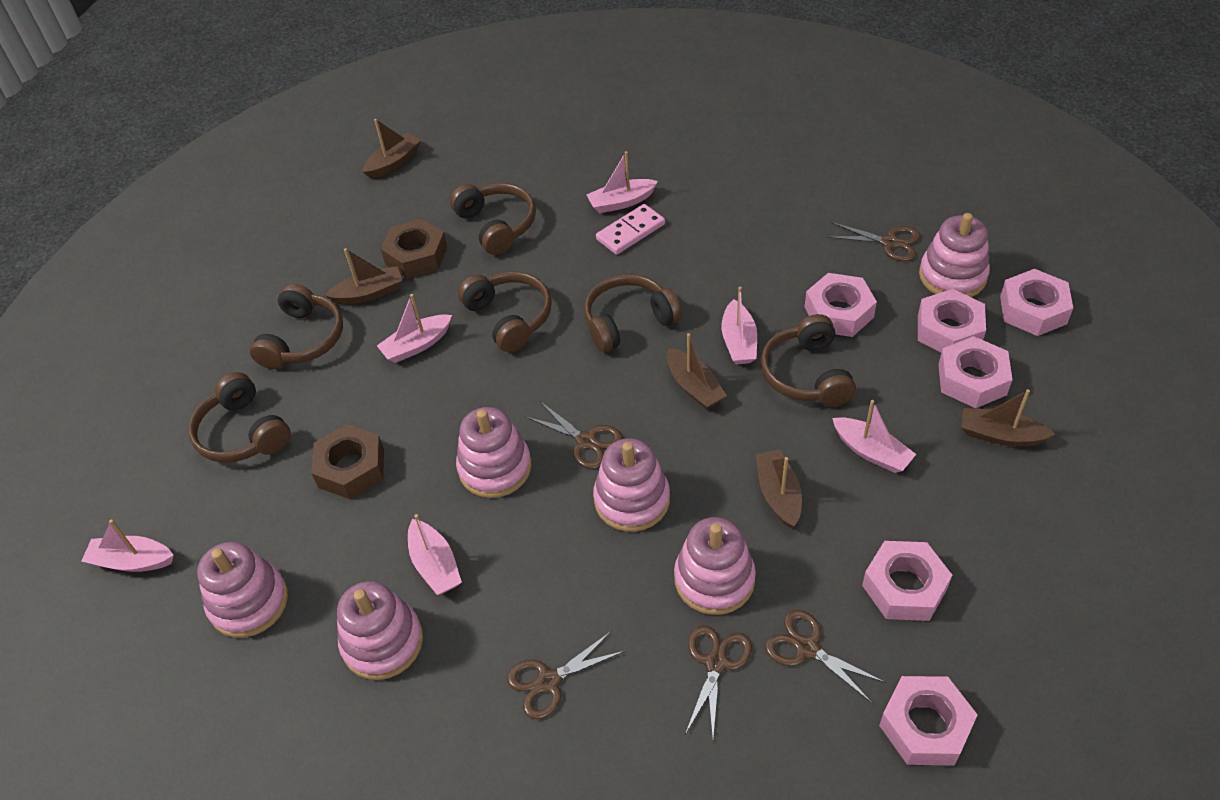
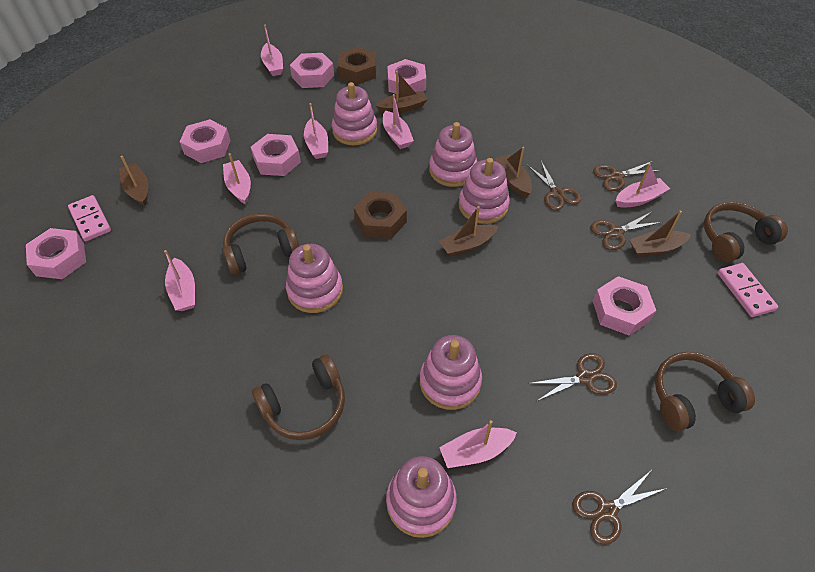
brown headphones: [188,372,291,463] [250,283,343,369] [450,183,536,255] [458,271,552,352] [584,274,682,352] [761,314,856,406] = 6 -> [223,213,299,275] [252,354,345,440] [655,352,755,431] [704,202,788,263] = 4
pink boat: [81,519,174,572] [377,294,452,363] [408,514,462,595] [586,151,658,213] [722,287,757,364] [832,400,916,473] = 6 -> [164,250,195,311] [223,153,251,204] [261,25,283,76] [304,103,328,159] [383,94,414,149] [439,420,517,468] [616,163,670,208] = 7
pink domino: [596,204,665,255] = 1 -> [68,195,111,241] [717,263,778,317] = 2

